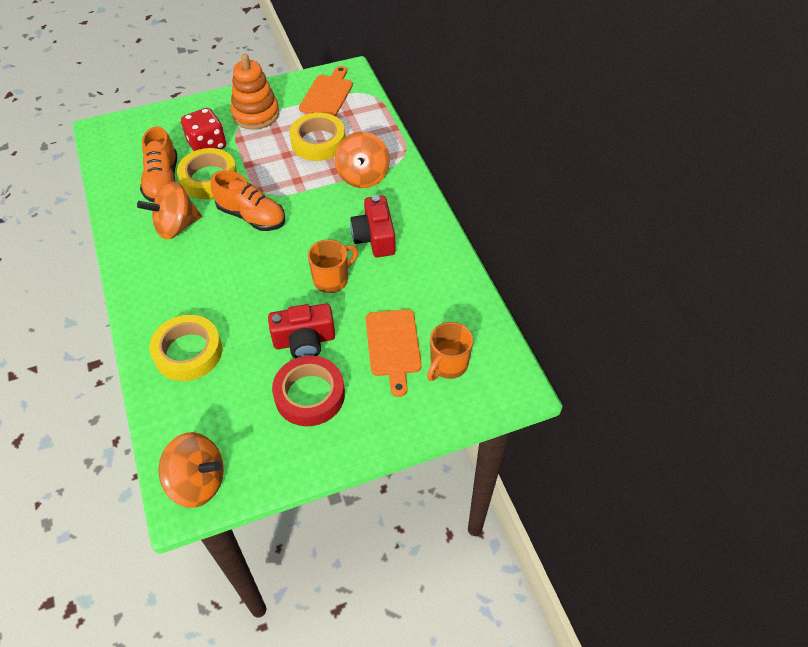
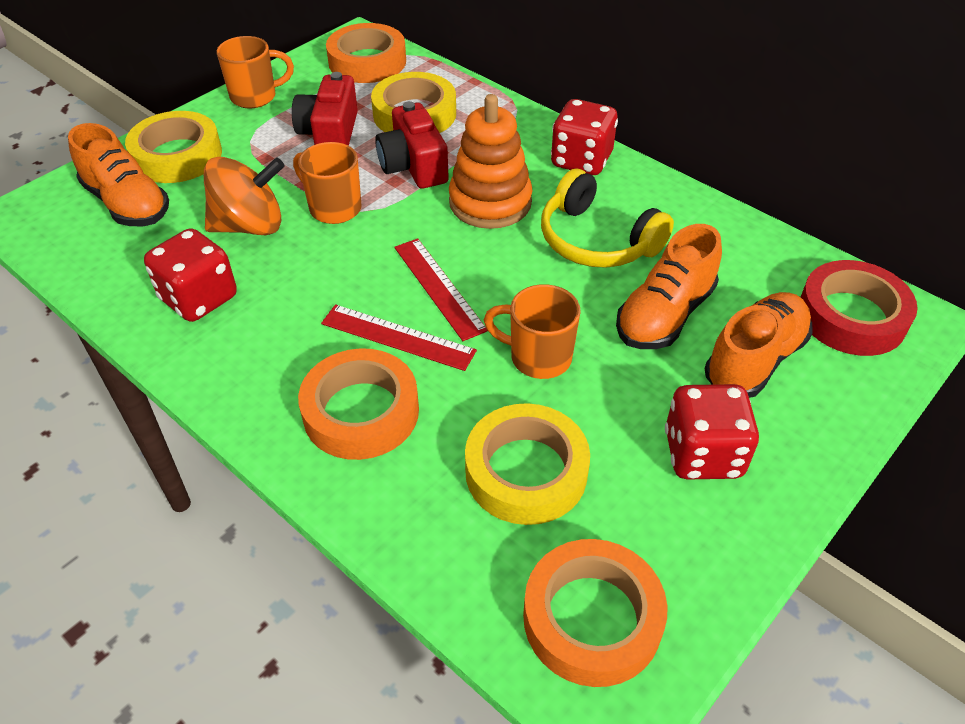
orange cutting board: [299,66,353,116] [366,309,422,397] = 2 -> none = 0
orange mug: [308,239,358,293] [427,322,473,381] = 2 -> [217,36,294,108] [293,142,361,224] [484,284,581,379] = 3
orange shoe: [140,126,177,202] [211,170,285,231] = 2 -> [68,123,169,226] [616,224,722,349] [705,292,813,398] = 3
orange spinning top: [137,181,202,239] [159,432,224,508] [335,132,390,188] = 3 -> [204,157,285,235] = 1
orange tape: none = 0 -> [298,348,419,460] [326,23,406,83] [523,539,667,687] = 3
red dice: [181,108,226,151] = 1 -> [144,228,237,322] [551,99,618,175] [665,384,759,480] = 3
red ruler: none = 0 -> [321,304,477,371] [394,238,488,341] = 2
yellow headphones: none = 0 -> [541,169,674,268] = 1

